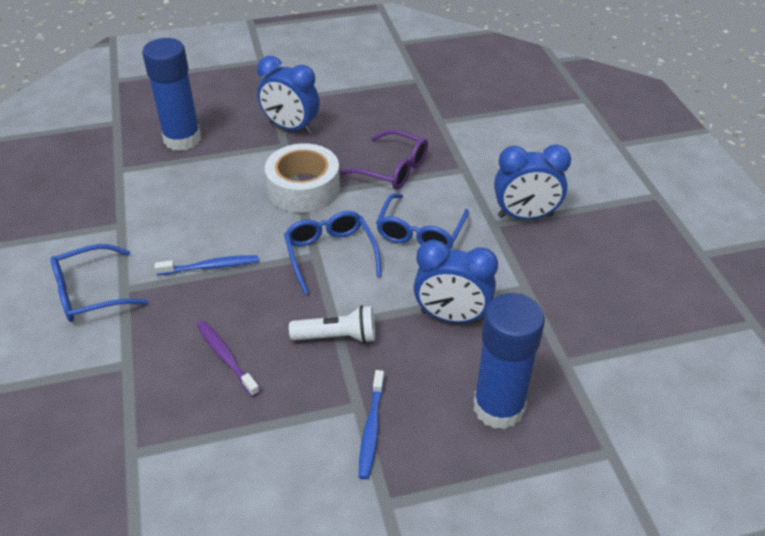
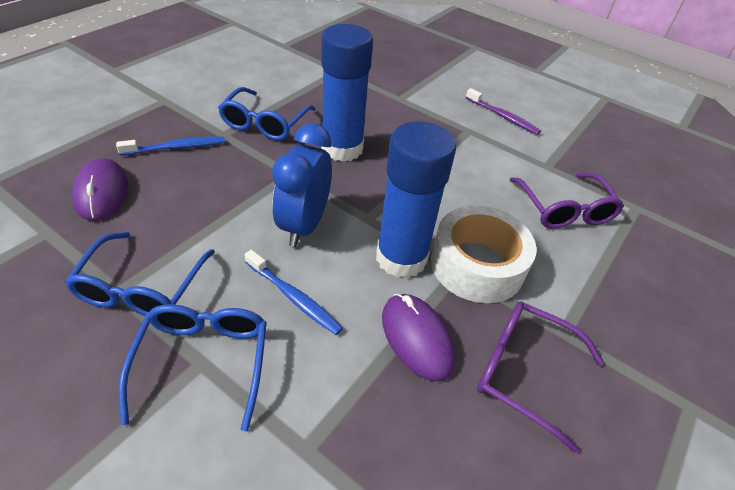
blue clock: [257,56,320,134] [414,240,498,323] [494,145,571,219] = 3 -> [272,123,332,247] = 1
purple glasses: [339,130,428,190] = 1 -> [477,301,604,453] [509,173,624,229] = 2
purple mouse: none = 0 -> [72,158,128,221] [382,294,456,382] = 2
white flashlight: [289,305,375,343] = 1 -> none = 0

